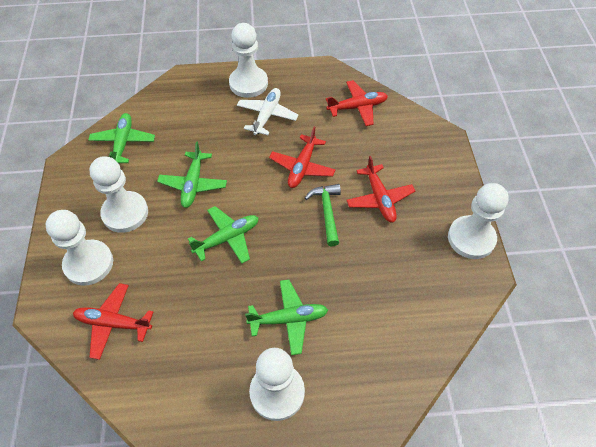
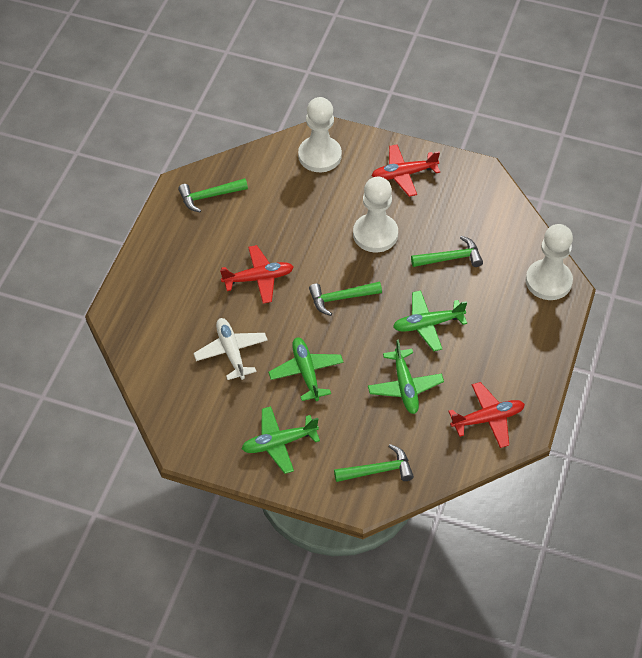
green hammer: [305,184,341,246] = 1 -> [178,178,248,212] [309,282,382,316] [334,444,414,482] [411,236,483,267] = 4
red plane: [73,283,153,360] [269,127,336,188] [326,80,388,126] [346,156,415,222] = 4 -> [220,245,294,304] [372,144,440,197] [448,382,525,448] = 3
white pawn: [46,210,113,286] [90,156,148,233] [229,23,268,98] [249,348,305,421] [448,183,509,259] = 5 -> [298,97,342,172] [353,176,398,252] [526,224,573,300] = 3

